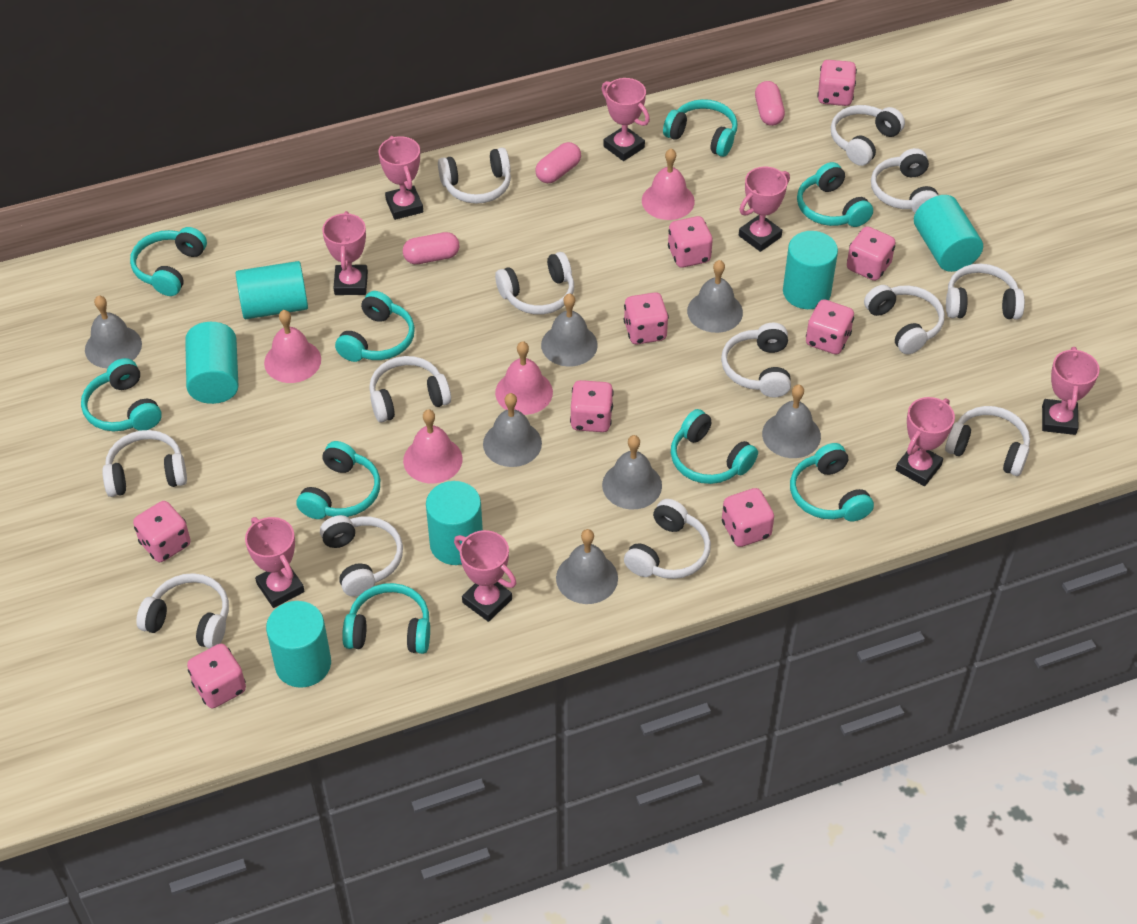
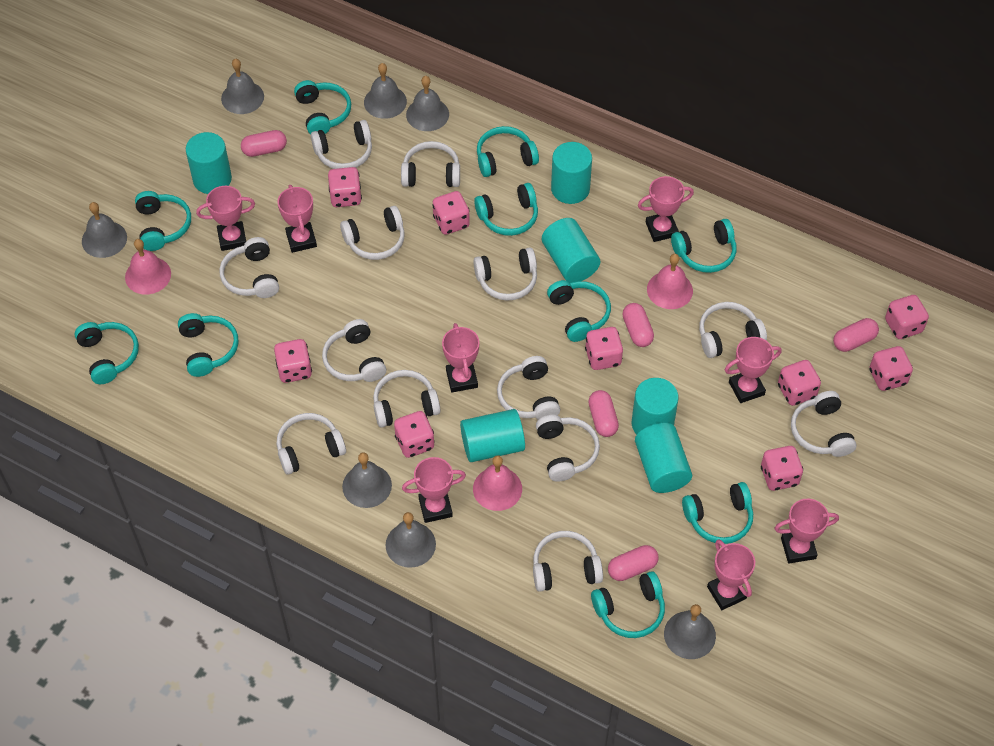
pink bell: [264,310,321,383] [403,409,463,483] [495,341,553,415] [642,149,695,220] = 4 -> [125,239,171,295] [473,455,522,511] [647,254,693,309] = 3
pink capsule: [403,232,460,264] [535,142,581,183] [755,81,785,126] = 3 -> [241,130,287,157] [588,390,619,437] [608,545,658,581] [622,303,654,347] [833,318,879,352] = 5
turquoise headphones: [81,358,162,431] [130,227,207,296] [297,441,380,519] [335,291,415,362] [342,583,430,654] [663,99,737,157] [671,409,758,484] [790,443,874,521] [797,162,873,227] = 9 -> [75,322,139,384] [135,191,191,251] [178,313,239,377] [294,80,351,134] [474,183,538,236] [477,126,539,177] [547,280,611,342] [591,571,665,638] [671,219,736,273] [682,482,753,544] = 10

